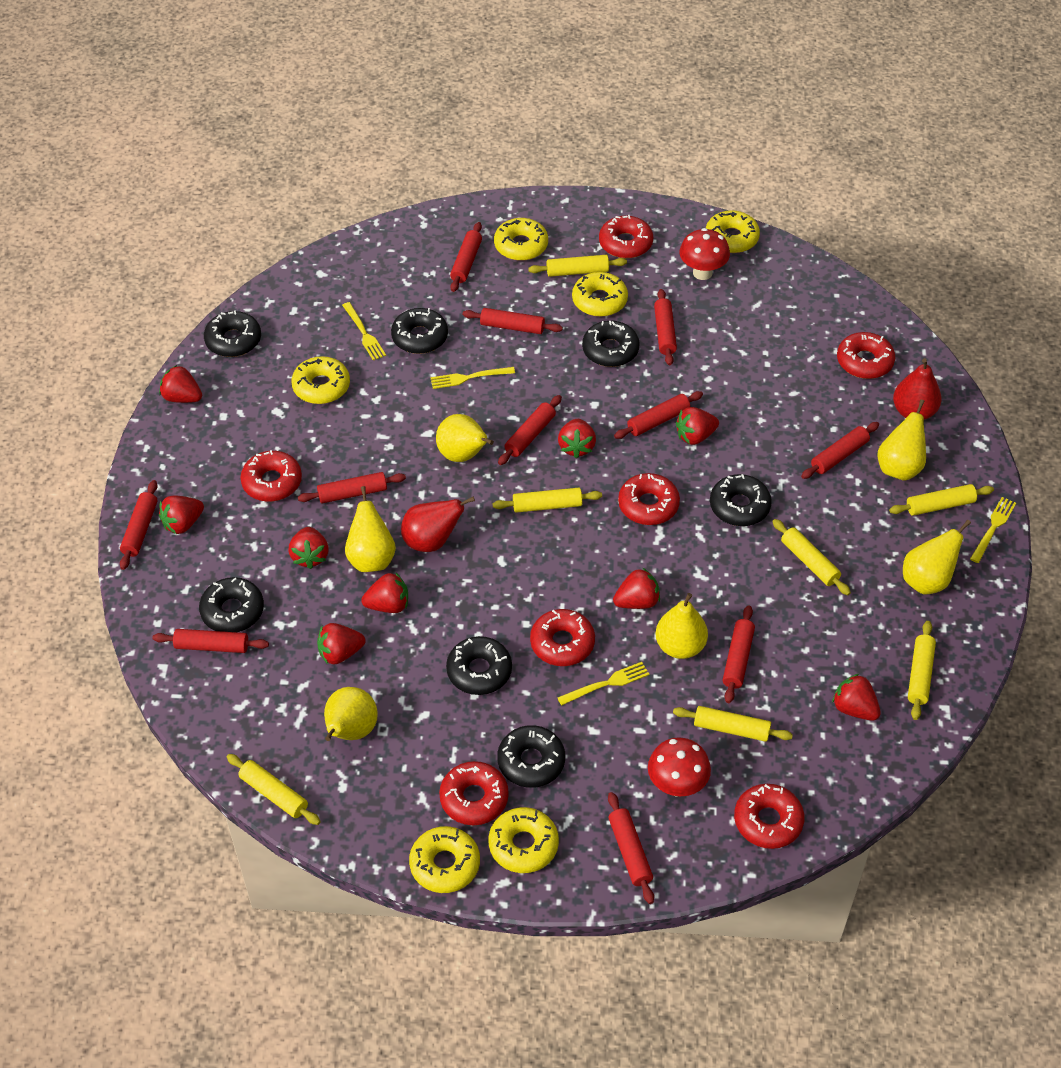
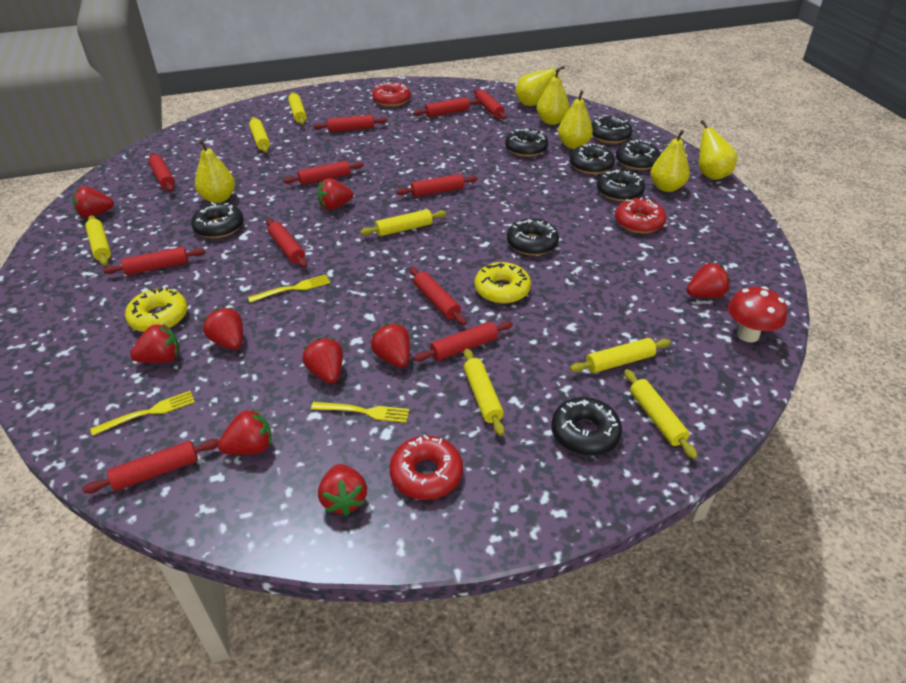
black donut: [199,577,264,632] [204,310,261,357] [391,308,448,354] [446,636,512,695] [497,725,565,788] [582,321,640,367] [710,474,772,526] = 7 -> [191,202,244,238] [505,128,548,157] [507,218,559,255] [551,397,622,455] [570,143,615,174] [592,116,632,143] [597,169,645,201] [616,140,661,170] = 8
red donut: [241,450,302,502] [439,761,509,825] [530,609,595,666] [599,215,653,258] [618,473,680,525] [734,784,804,849] [837,332,895,379] = 7 -> [372,82,411,107] [389,435,463,500] [615,198,666,233] = 3
red mushroom: [648,737,711,796] [680,228,730,280] = 2 -> [728,286,787,342] = 1
red pear: [401,496,475,552] [893,358,941,420] = 2 -> none = 0
yellow donut: [291,356,350,404] [409,826,480,893] [489,807,559,873] [494,218,548,261] [572,272,628,317] [706,210,760,253] = 6 -> [125,287,187,332] [475,262,531,304] = 2
yellow fork: [342,302,386,360] [430,367,515,389] [557,662,649,706] [970,497,1016,563] = 4 -> [90,391,195,436] [248,275,330,303] [311,402,409,423] = 3

